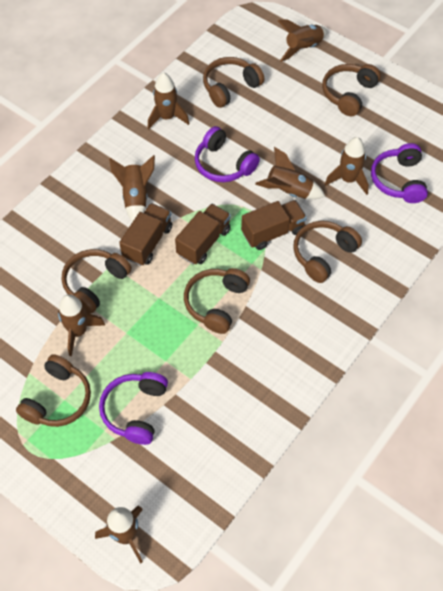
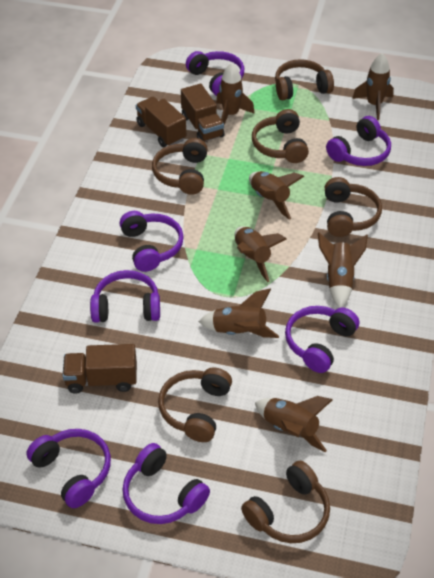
purple headphones: [99,372,168,445] [195,126,260,182] [371,143,428,203] = 3 -> [26,429,111,508] [90,270,160,323] [120,211,184,272] [122,443,210,524] [186,51,244,96] [285,306,359,373] [326,116,391,166] = 7

